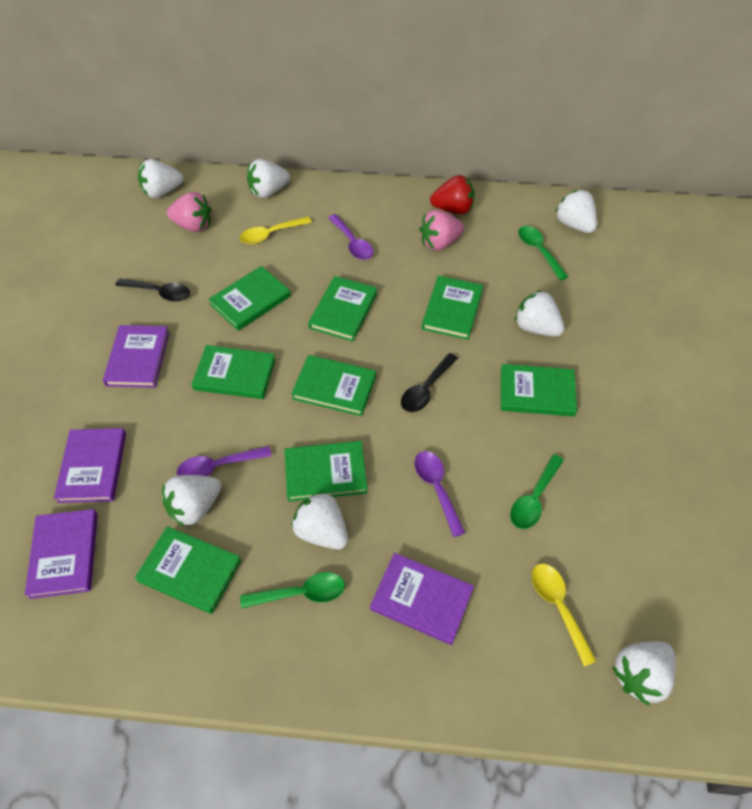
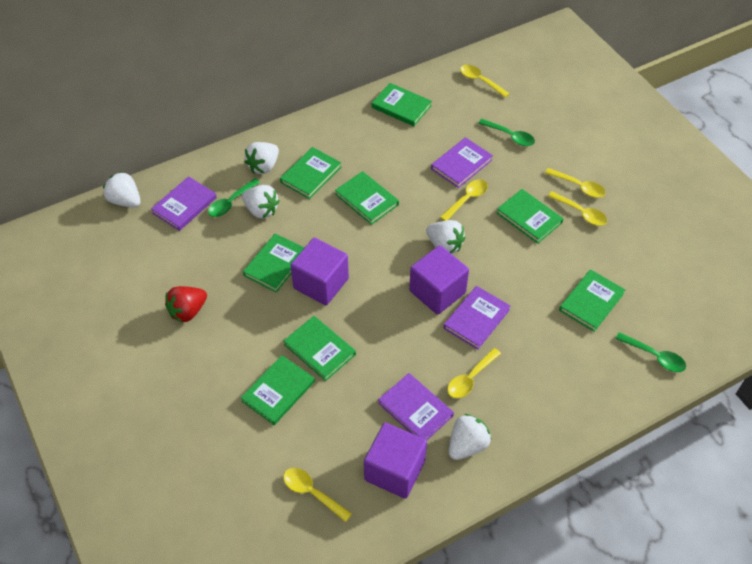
black spoon: [115,278,190,302] [401,353,458,412] = 2 -> none = 0
pink strawberry: [167,192,211,232] [419,210,464,251] = 2 -> none = 0
purple cube: none = 0 -> [290,238,349,305] [364,423,427,499] [409,245,469,315] = 3
purple spoon: [177,446,272,476] [328,214,373,260] [414,451,465,537] = 3 -> none = 0
white strawberry: [138,159,183,198] [162,475,221,527] [247,159,290,198] [291,491,348,550] [515,290,565,337] [555,190,597,233] [612,641,676,705] = 7 -> [103,172,141,207] [242,185,280,219] [244,142,279,174] [426,220,465,254] [449,414,491,460] = 5
yellow spoon: [240,217,312,244] [532,564,596,667] = 2 -> [283,468,352,522] [440,179,488,221] [447,348,501,398] [460,64,510,98] [545,168,606,198] [548,191,607,226] = 6

